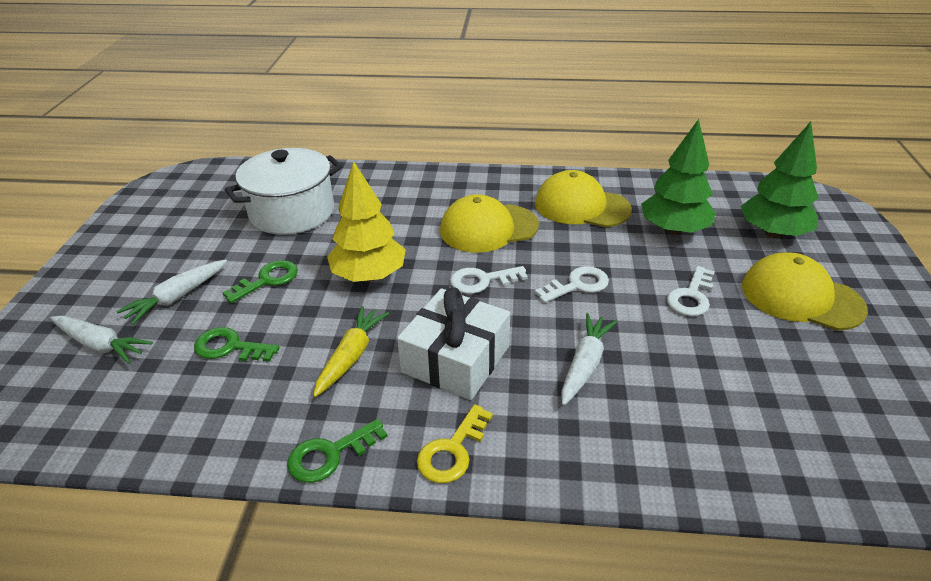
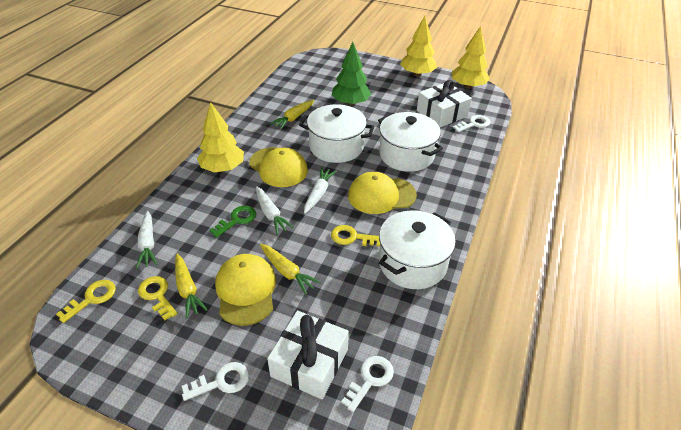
green key: [194,327,279,362] [222,260,298,303] [287,419,388,483] = 3 -> [210,206,256,238] = 1
green tree: [641,119,716,235] [740,122,819,238] = 2 -> [332,42,371,106] = 1
white gift: [397,288,510,400] = 1 -> [267,311,349,399] [417,80,472,127] = 2
white pot: [225,148,342,235] = 1 -> [299,104,375,163] [378,112,443,172] [379,210,456,289] = 3
yellow carrot: [313,306,389,397] = 1 -> [175,254,208,318] [260,244,321,295] [270,100,315,129] = 3
yellow key: [417,404,493,483] = 1 -> [56,280,116,323] [138,276,178,321] [331,225,380,246] = 3
yellow tree: [327,161,406,282] = 1 -> [197,102,244,173] [400,16,437,77] [452,26,490,89] = 3

